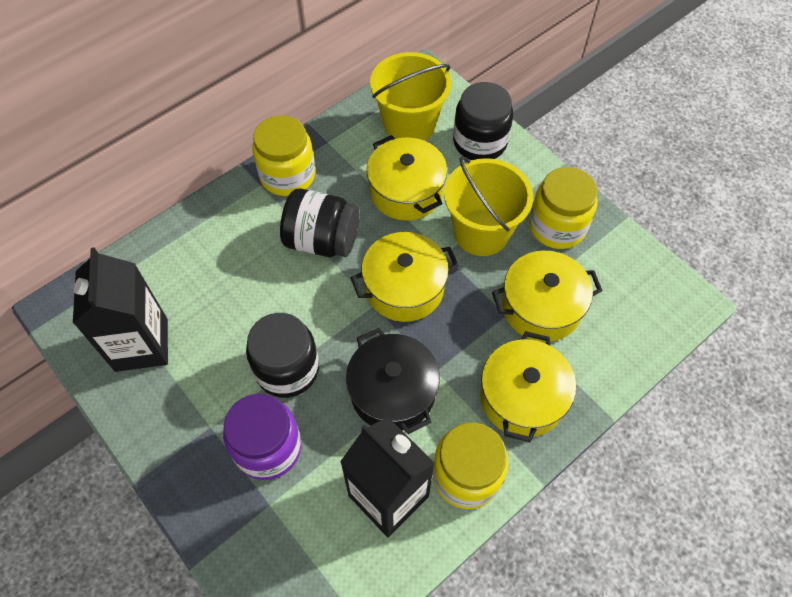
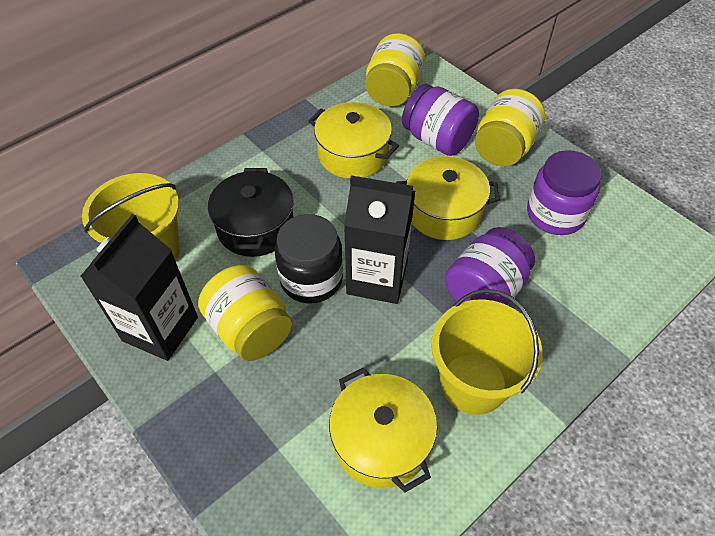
black jar: [246,313,319,398] [280,188,359,257] [453,82,513,160] = 3 -> [275,214,343,304] = 1
purple jar: [223,394,302,480] = 1 -> [402,84,479,156] [445,227,535,305] [527,150,602,235] = 3
yellow pot: [351,232,459,322] [367,135,448,221] [480,331,576,442] [492,250,603,342] = 4 -> [309,102,399,179] [329,367,437,493] [396,156,500,240] = 3

